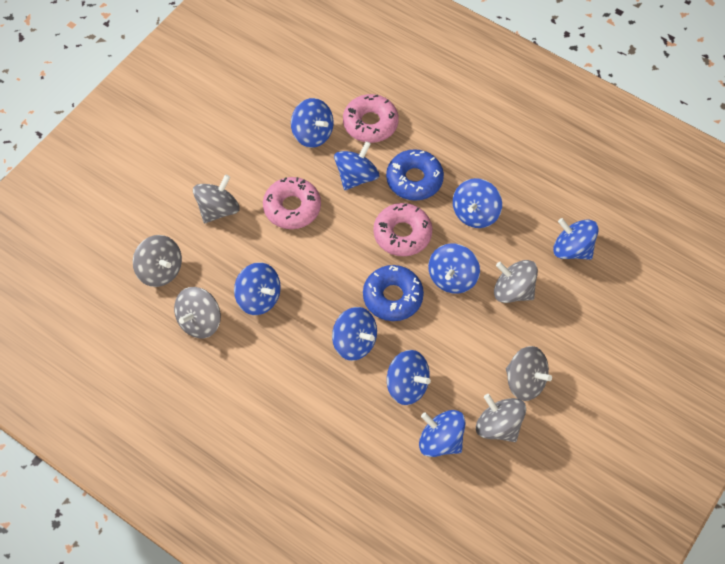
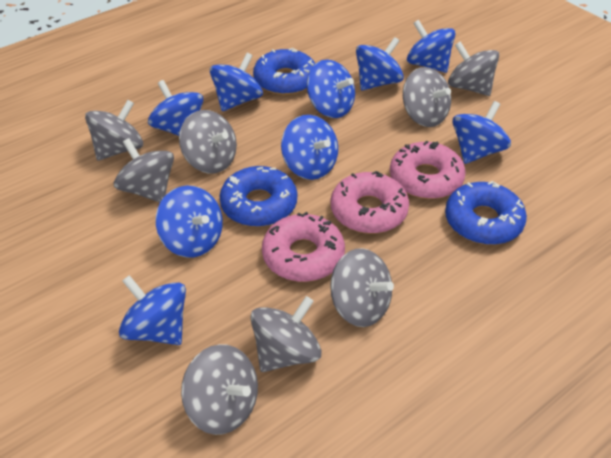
blue donut: [363,265,424,321] [386,149,444,201] = 2 -> [219,166,297,227] [253,48,315,95] [445,181,527,245] = 3
grey spinning top: [133,235,182,287] [174,287,221,338] [193,175,240,223] [476,394,526,442] [494,260,538,303] [506,346,552,401] = 6 -> [85,100,143,161] [114,138,174,203] [179,110,237,173] [181,344,258,435] [250,296,321,372] [330,248,394,327] [403,67,451,127] [448,41,499,96] = 8

